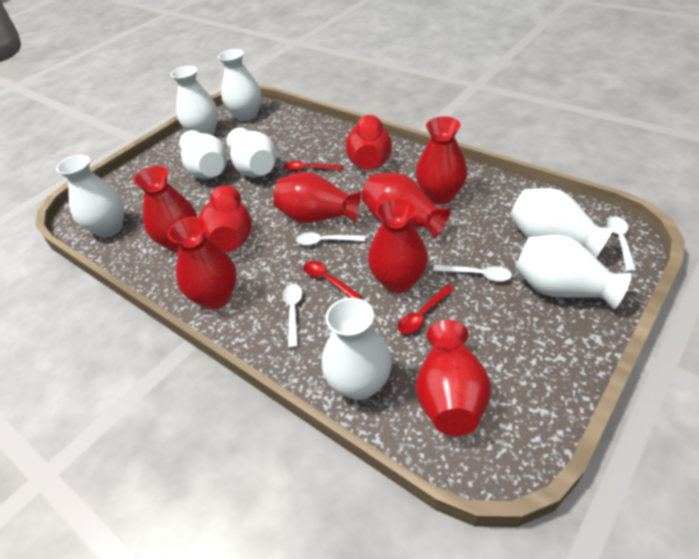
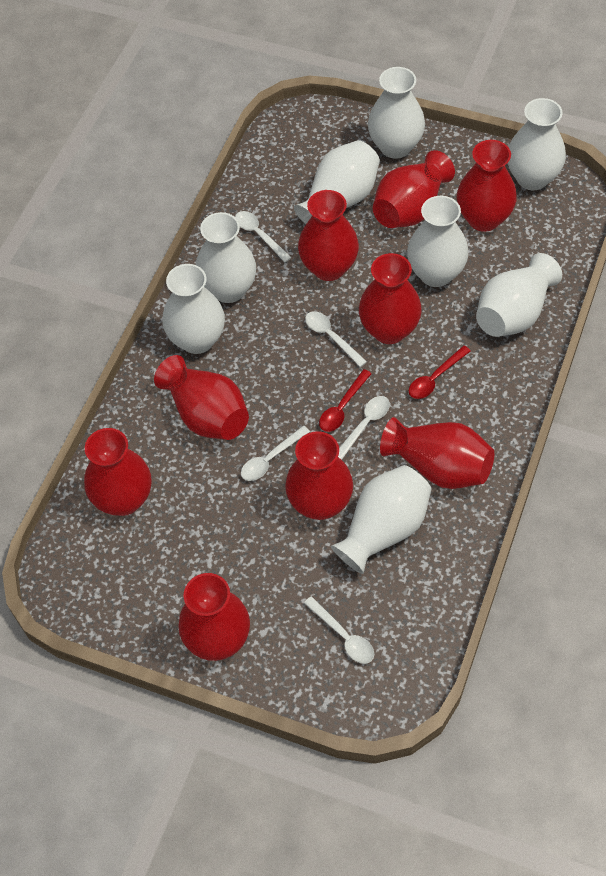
red spoon: [284,161,343,171] [303,261,363,299] [398,284,454,334] = 3 -> [319,369,372,432] [409,346,471,399] = 2
white spoon: [282,284,303,348] [296,232,365,246] [433,265,512,282] [607,216,636,272] = 4 -> [235,211,292,262] [241,426,310,481] [304,596,374,664] [305,311,367,367] [338,396,390,460] = 5

